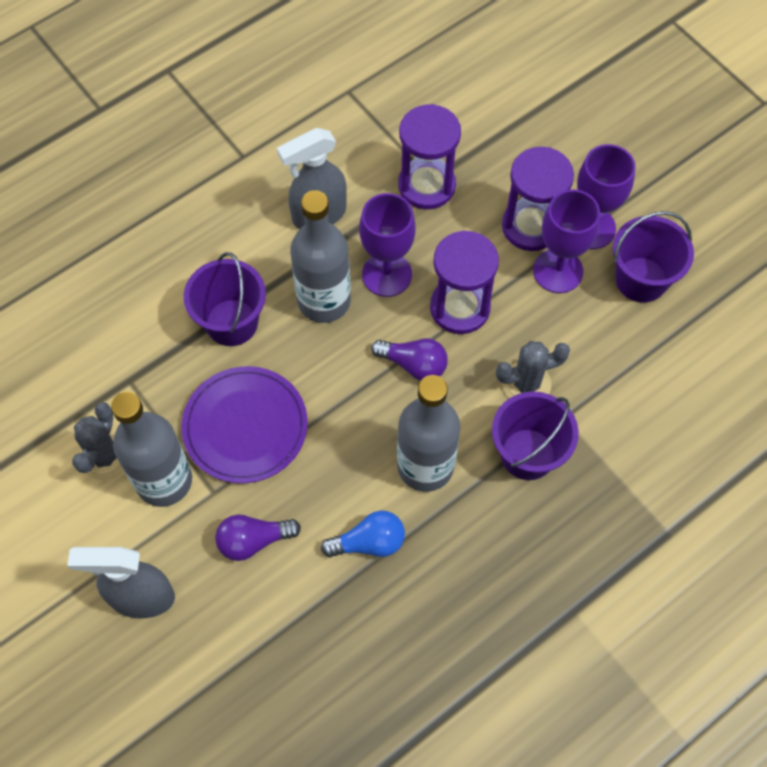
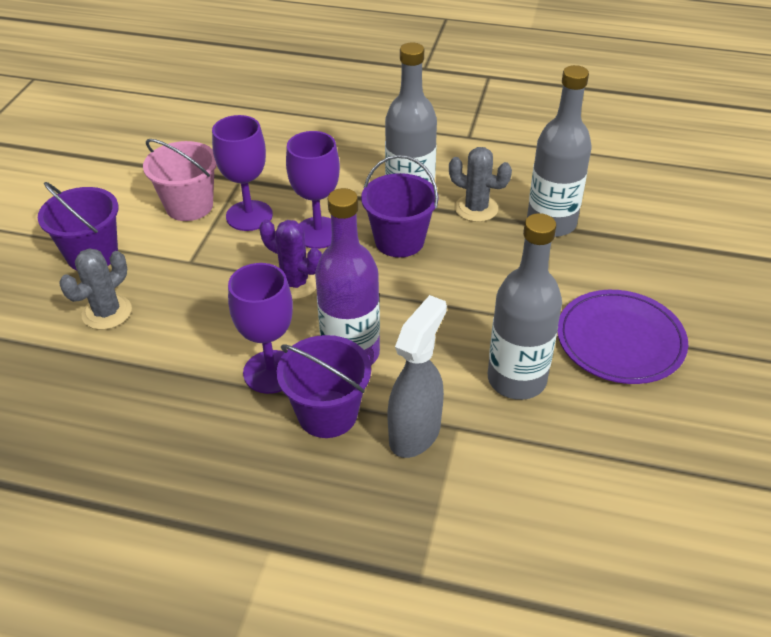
blue light bulb: [321,511,405,557] = 1 -> none = 0
grey spray bottle: [67,547,175,619] [277,128,347,229] = 2 -> [387,295,447,458] = 1
pink bucket: none = 0 -> [143,139,217,221] = 1
purple bottle: none = 0 -> [315,188,380,365] = 1
purple cactus: none = 0 -> [260,219,322,300] = 1
purple hourglass: [398,104,461,209] [430,230,499,334] [502,147,574,251] = 3 -> none = 0
purple light bulb: [215,515,301,561] [371,339,448,381] = 2 -> none = 0

